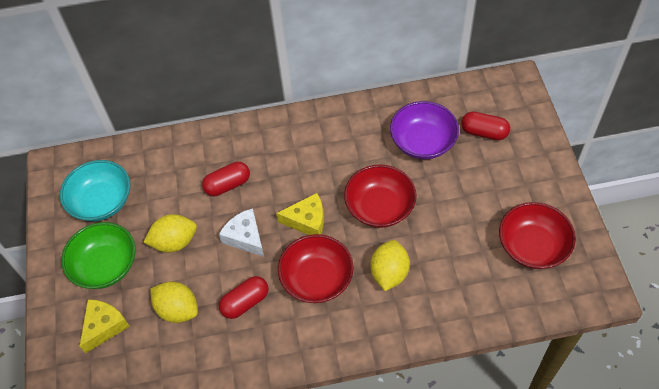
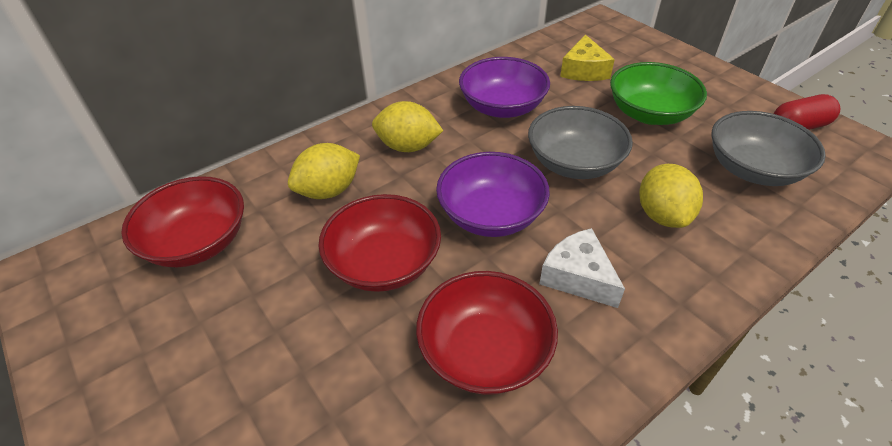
grey bowl: none = 0 -> [528,106,633,179] [711,111,826,186] = 2
purple bowl: [390,101,459,159] = 1 -> [436,152,550,237] [459,57,550,118] = 2
red capsule: [202,162,250,196] [219,276,269,319] [461,112,510,140] = 3 -> [774,94,840,130] = 1
turquoise bowl: [60,160,130,221] = 1 -> none = 0
yellow cheese: [80,299,130,353] [276,193,324,235] = 2 -> [560,34,615,81] = 1

